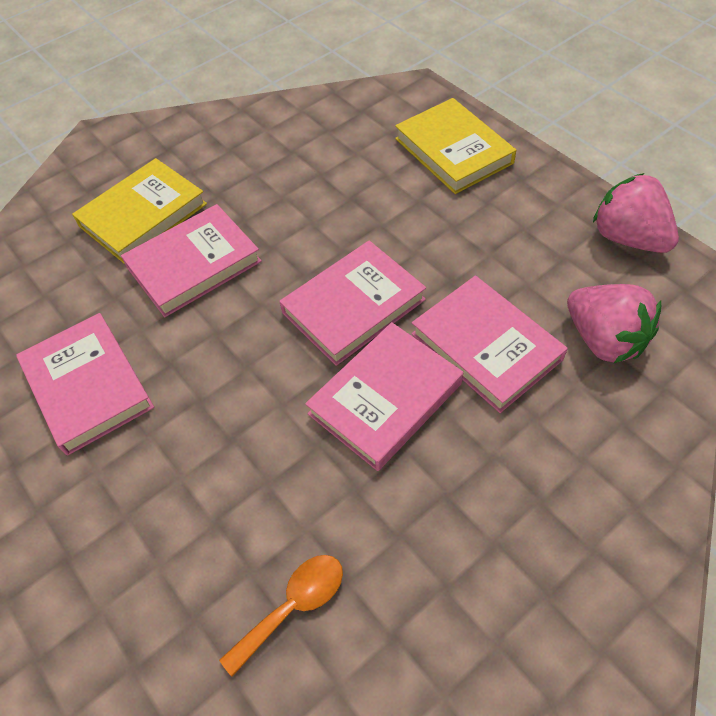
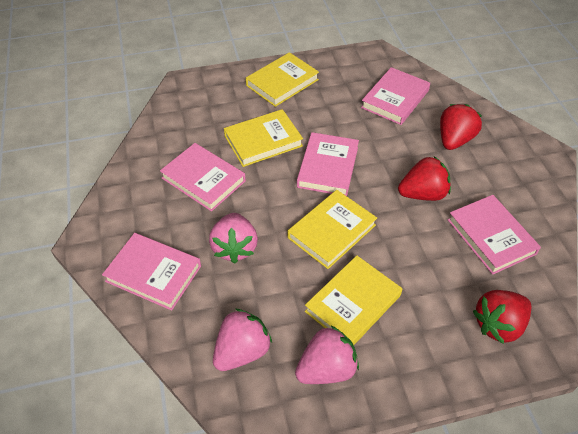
orange spoon: [219,555,343,677] = 1 -> none = 0
pink strawberry: [567,284,661,364] [593,173,679,253] = 2 -> [209,213,258,263] [213,309,272,371] [295,326,359,384] = 3
red strawberry: none = 0 -> [398,156,451,201] [440,104,482,150] [473,290,531,344] = 3
yellow book: [72,158,207,264] [395,98,516,194] = 2 -> [224,109,303,167] [246,52,319,107] [288,190,377,269] [305,255,402,345] = 4

